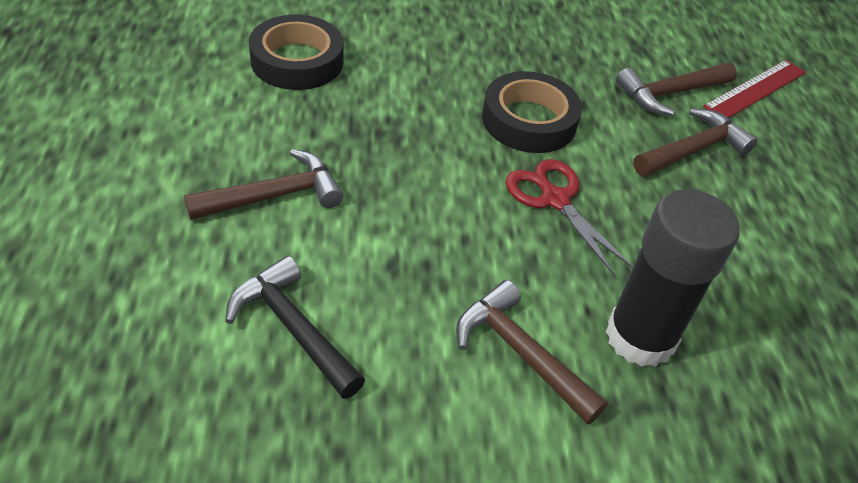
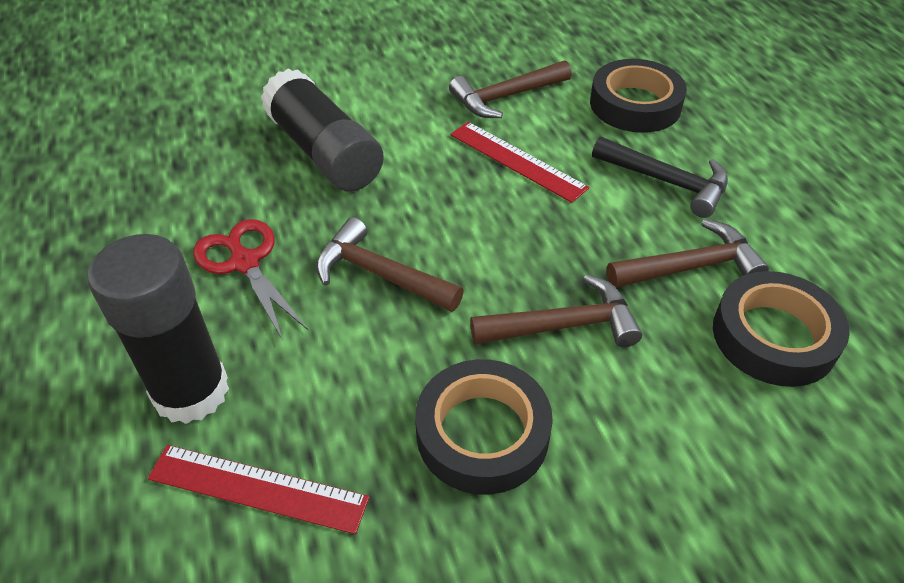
black glue stick: [606,189,740,367] = 1 -> [87,234,229,424] [260,69,384,192] = 2
black tape: [249,15,344,90] [482,71,582,153] = 2 -> [415,359,553,495] [590,59,687,133] [713,271,850,387] = 3
red ruler: [703,60,806,118] = 1 -> [148,445,369,534] [450,122,589,203] = 2

